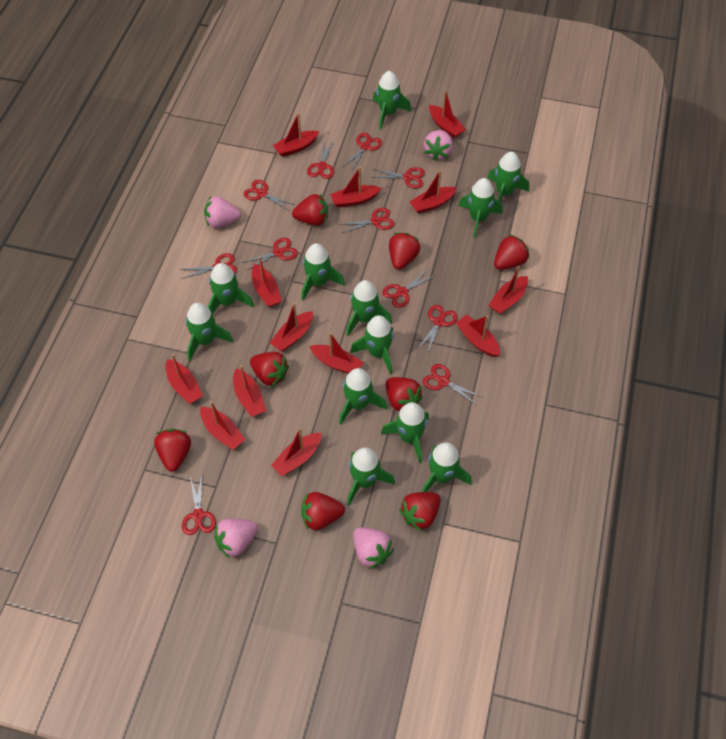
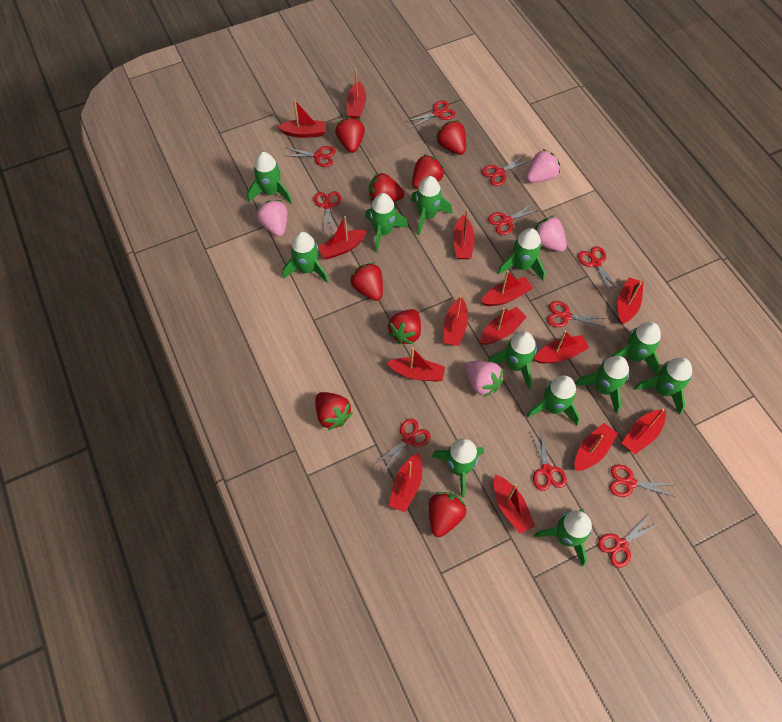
red boat: [166,354,203,404] [200,402,245,450] [233,365,266,417] [252,256,282,307] [270,303,313,352] [271,428,322,476] [273,112,319,157] [309,333,364,374] [330,167,381,208] [409,170,457,214] [429,90,466,138] [456,315,500,357] [488,266,528,314] = 13 -> [277,100,326,138] [318,216,367,259] [346,69,366,119] [387,347,445,382] [389,453,422,512] [443,295,468,346] [453,209,475,259] [480,307,527,345] [481,271,533,306] [494,475,535,534] [534,331,589,363] [574,423,618,471] [618,277,643,325] [622,408,666,454] = 14

